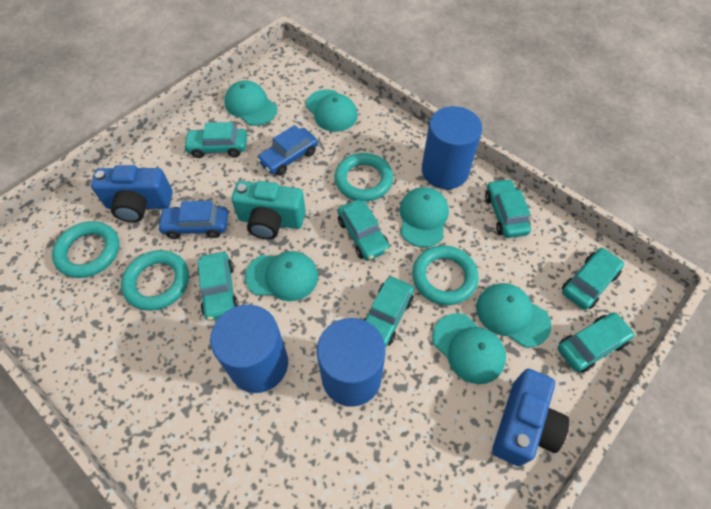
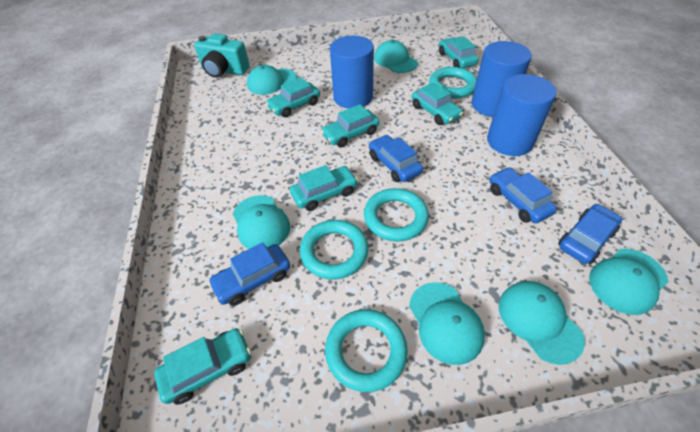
blue camera: [91,165,173,222] [492,369,570,466] = 2 -> none = 0
blue car: [157,201,228,239] [257,125,318,175] = 2 -> [208,242,290,306] [369,135,423,182] [489,167,557,223] [558,204,622,264] = 4
turquoise car: [183,122,247,158] [197,252,239,321] [337,200,390,261] [363,277,414,348] [485,179,531,238] [558,312,635,373] [562,248,624,310] = 7 -> [154,328,251,405] [266,77,320,117] [290,165,358,211] [321,104,379,148] [412,82,463,125] [439,36,479,68] = 6

